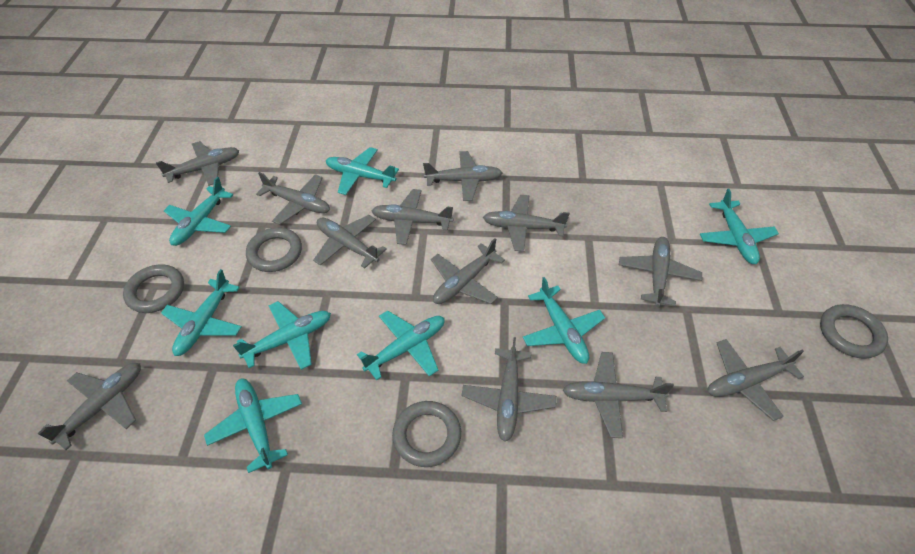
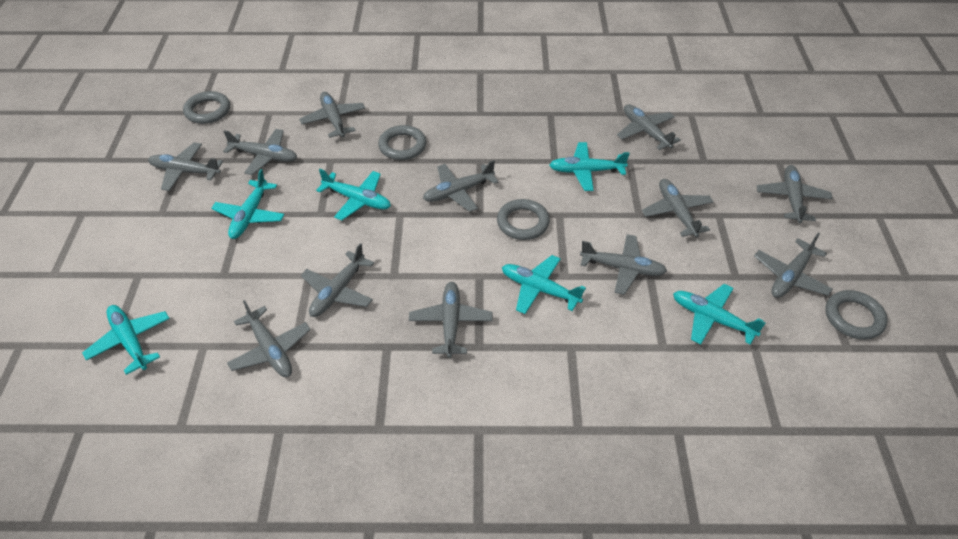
turquoise plane: [161,269,242,356] [164,177,233,246] [204,379,302,473] [233,301,331,370] [326,147,399,195] [357,310,445,380] [523,277,605,364] [700,189,779,264] = 8 -> [82,305,170,375] [211,169,285,239] [316,169,391,220] [502,255,586,314] [549,142,630,191] [673,284,766,345] = 6

